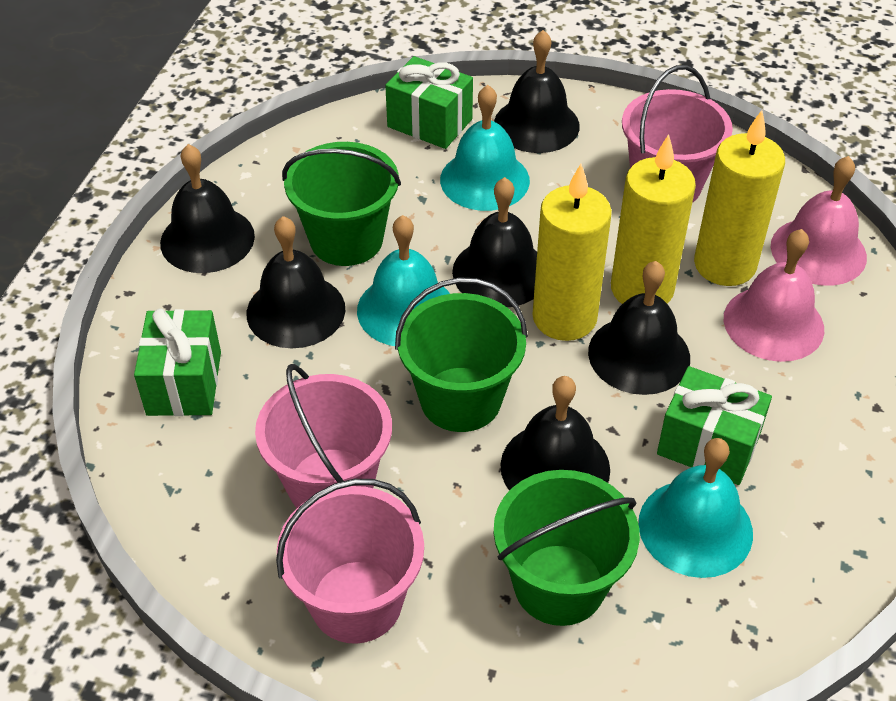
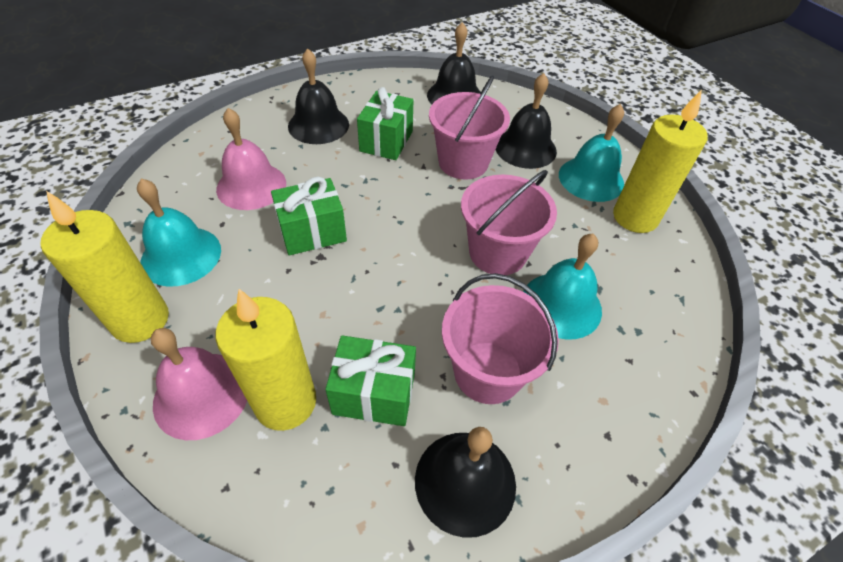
black bell: [160,144,255,273] [247,216,345,348] [452,177,537,307] [494,30,580,153] [500,376,610,491] [588,261,690,395] = 6 -> [288,48,349,144] [415,427,516,538] [427,22,481,104] [495,73,557,169] = 4
green bucket: [282,142,401,266] [395,277,528,432] [494,470,640,626] = 3 -> none = 0

